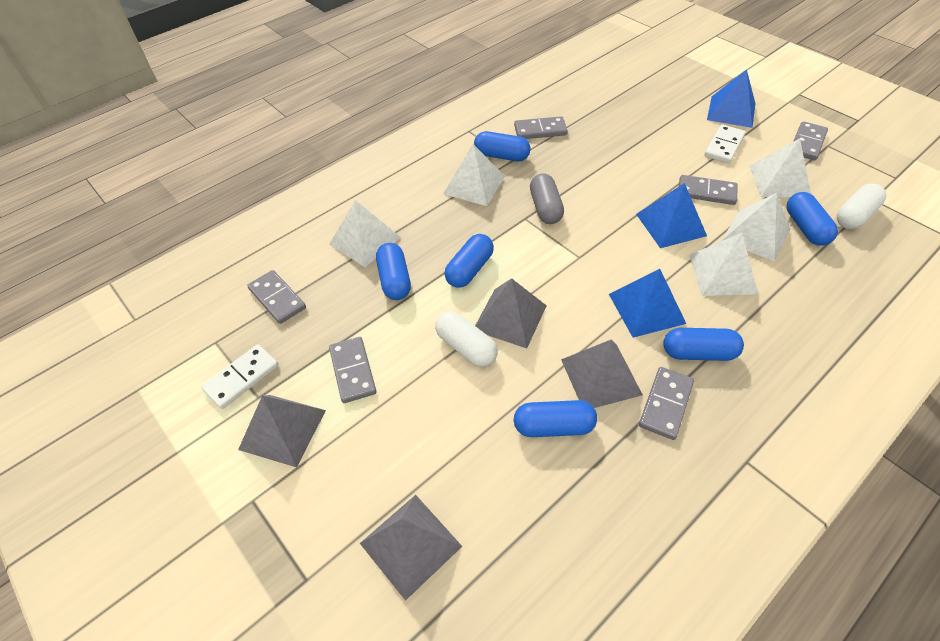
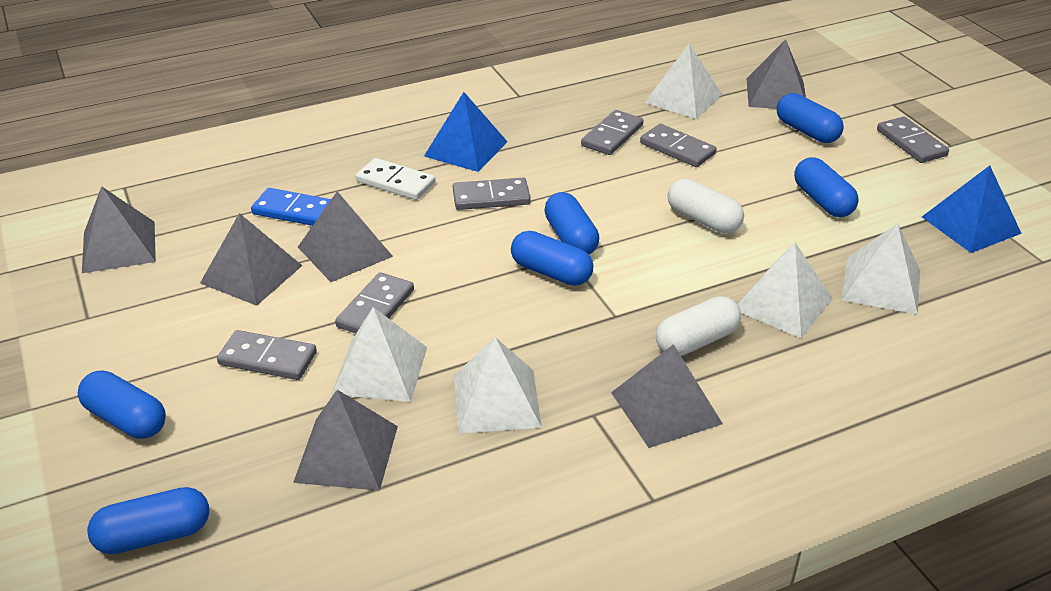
blue domino: none = 0 -> [251,188,331,226] = 1
blue pyramid: [609,269,686,338] [636,183,707,248] [707,69,756,128] = 3 -> [424,92,508,172] [922,165,1022,253] = 2
grey capsule: [530,173,564,224] = 1 -> none = 0
grey pyramid: [238,395,326,467] [360,495,462,601] [475,278,547,348] [561,340,643,408] = 4 -> [82,186,156,273] [200,213,302,306] [293,390,398,491] [298,191,393,282] [611,344,723,448] [747,39,806,109] = 6
white domino: [201,344,279,409] [704,124,745,164] = 2 -> [355,158,435,200] = 1

